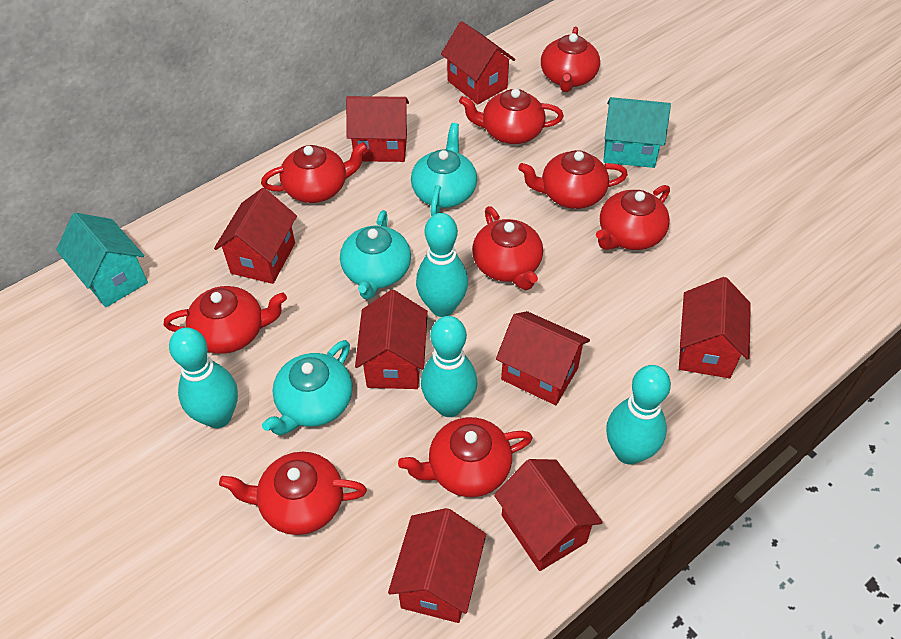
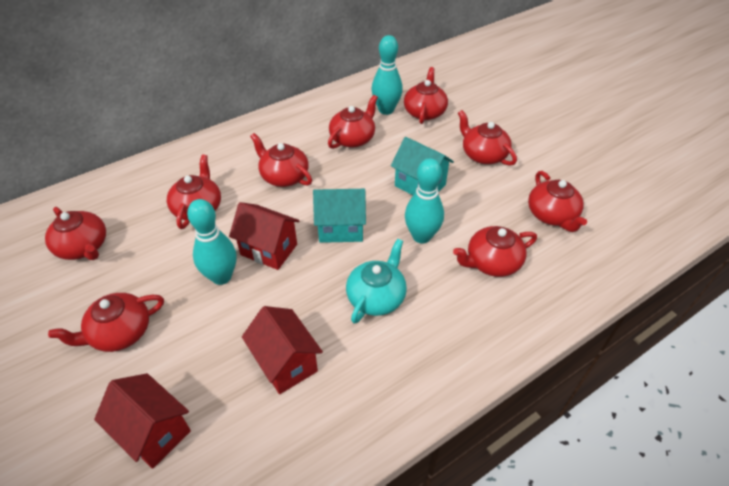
red house: [214,188,297,284] [346,96,409,162] [355,290,428,389] [388,508,486,623] [441,21,516,105] [494,459,603,571] [496,311,590,405] [679,277,751,378] = 8 -> [94,373,191,469] [229,202,300,270] [242,306,323,394] = 3
turquoise bowling pin: [169,328,238,428] [416,213,468,317] [421,316,478,417] [606,365,671,465] = 4 -> [187,199,237,285] [371,35,403,115] [405,158,444,243] = 3
turquoise teapot: [262,340,352,435] [340,210,411,299] [411,123,477,216] = 3 -> [346,239,407,324] = 1

